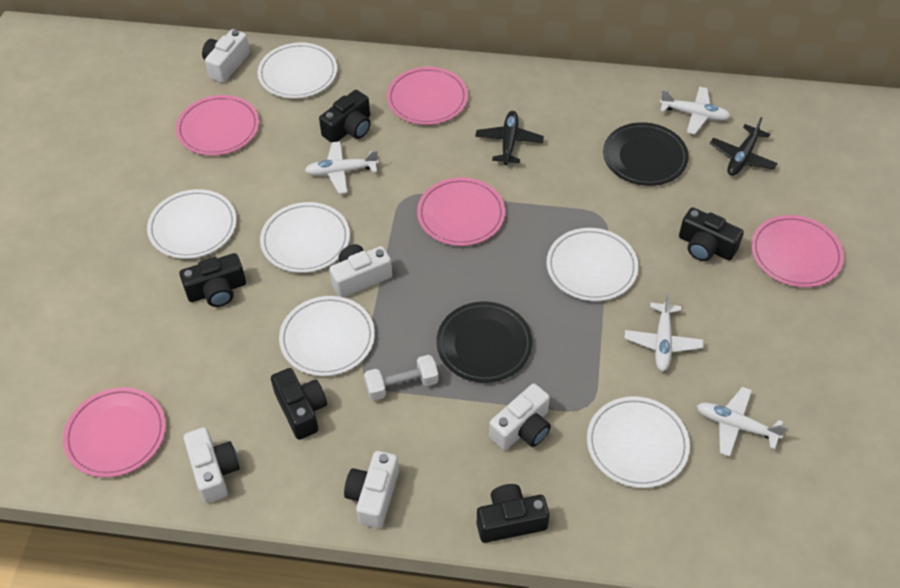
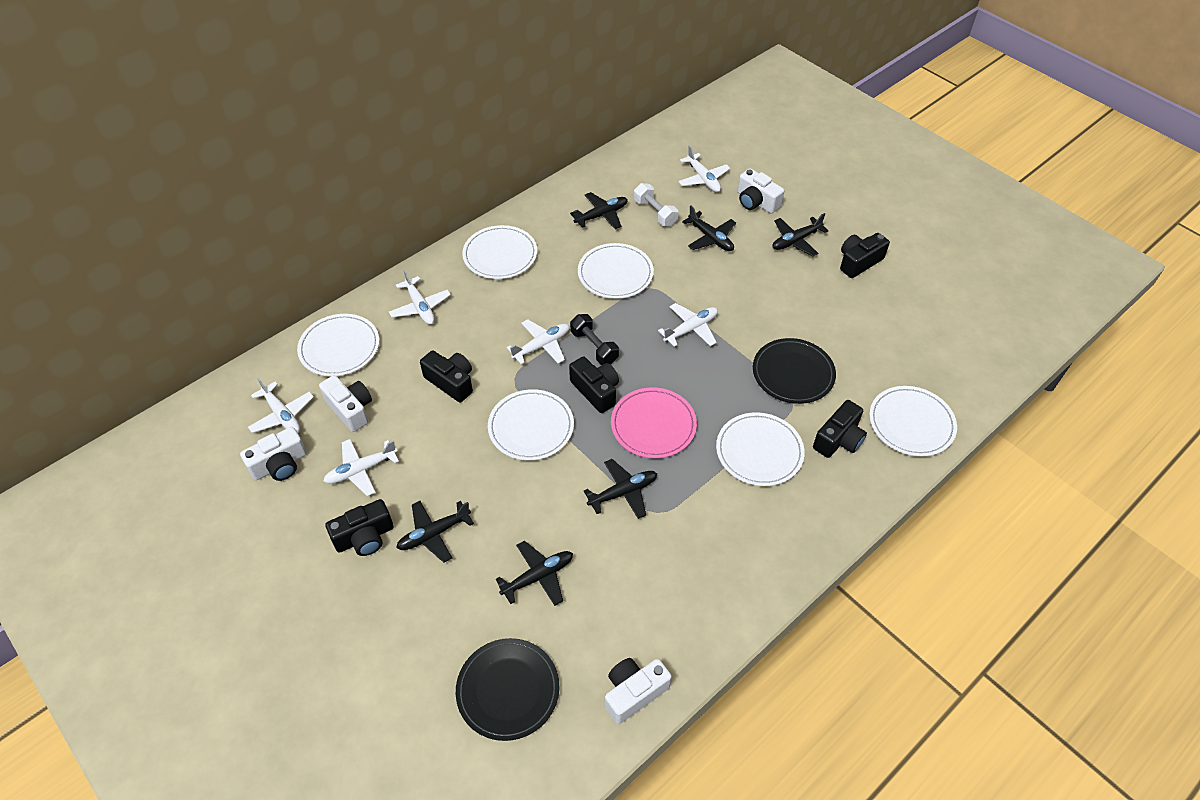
black dumbbell: none = 0 -> [570,314,619,365] = 1
black plane: [475,111,544,165] [710,117,778,176] = 2 -> [396,501,474,563] [496,541,573,606] [570,192,628,229] [584,459,657,519] [682,205,736,251] [772,213,828,257] = 6
pink plate: [63,387,166,478] [176,95,259,156] [387,67,468,125] [417,177,505,246] [751,215,844,287] = 5 -> [611,387,697,458] = 1
white camera: [184,427,240,503] [202,29,250,83] [329,244,392,297] [344,451,399,528] [489,384,551,450] = 5 -> [240,427,307,481] [319,375,372,432] [605,658,672,724] [738,168,784,214] = 4
white plane: [305,141,379,194] [624,293,704,372] [660,87,731,134] [697,387,787,457] = 4 -> [248,377,314,433] [324,439,399,496] [389,270,451,325] [506,319,570,364] [658,303,718,347] [678,145,730,192] = 6

